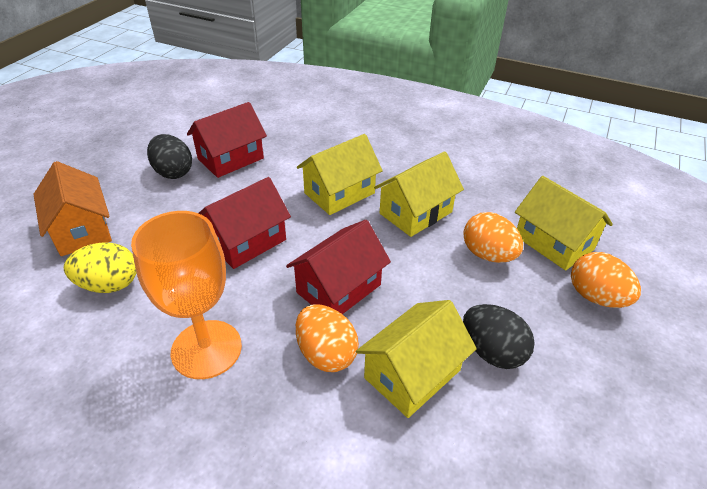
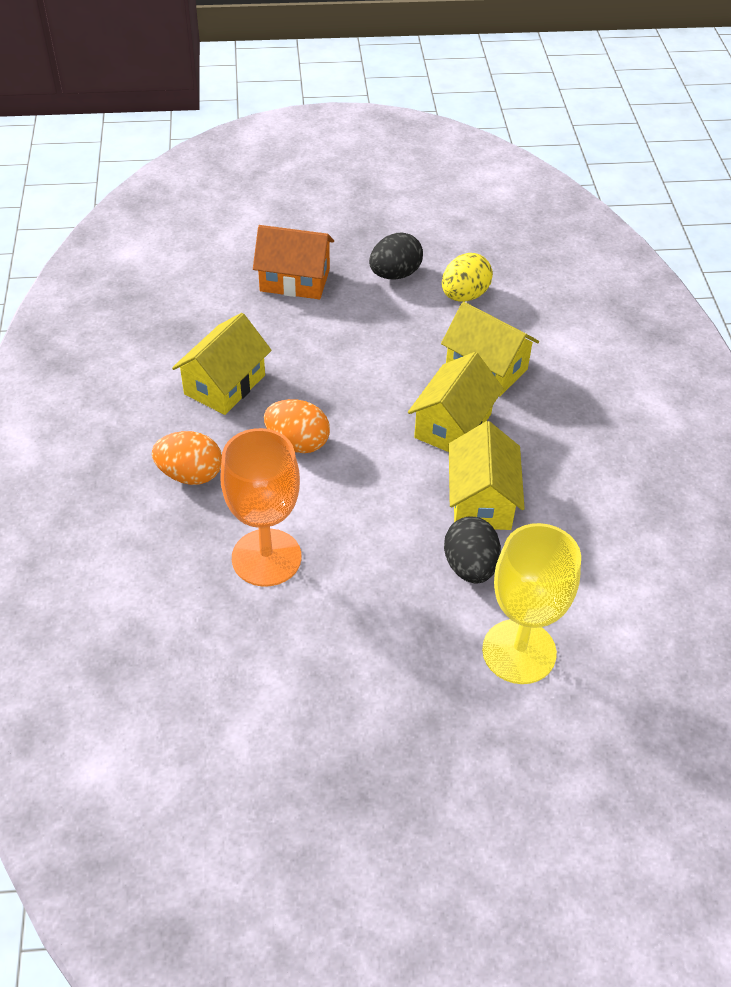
orange egg: [296,304,359,372] [463,212,523,263] [571,252,641,308] = 3 -> [152,431,222,485] [264,399,330,453] = 2
red house: [187,102,267,178] [198,177,291,269] [286,220,391,314] = 3 -> none = 0
yellow goblet: none = 0 -> [482,523,581,684] = 1

